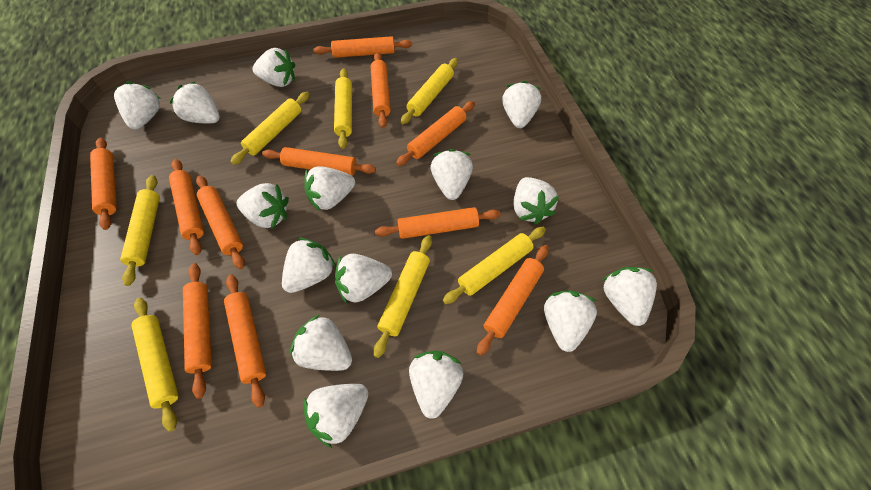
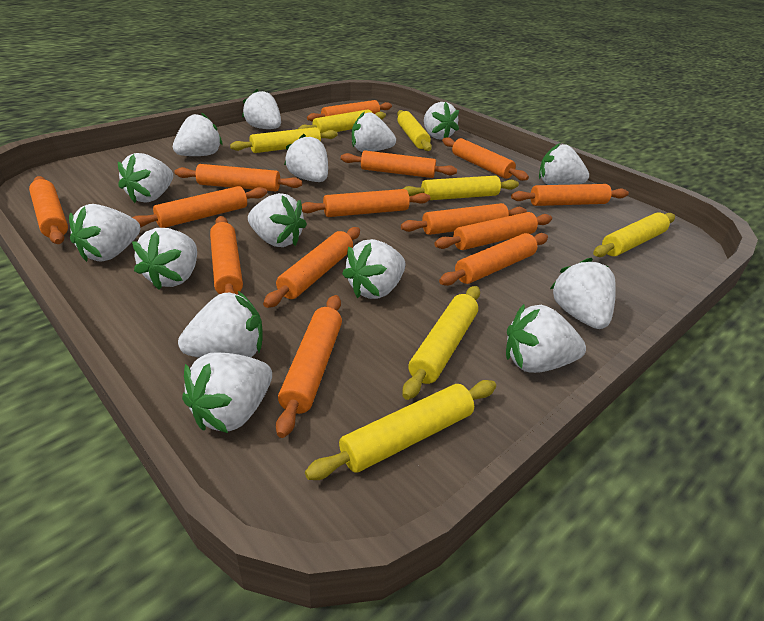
orange rolling pin: [90,137,117,230] [169,159,204,255] [183,263,212,399] [196,175,245,269] [224,274,266,408] [262,147,376,176] [313,36,412,58] [371,52,391,128] [375,207,501,239] [396,101,475,166] [477,245,549,356] = 11 -> [29,176,68,244] [132,186,267,228] [174,164,302,192] [210,216,243,294] [263,227,360,308] [276,295,342,438] [302,189,430,217] [307,100,392,122] [341,151,457,178] [401,203,527,235] [434,212,552,250] [439,233,548,286] [442,137,529,181] [511,184,629,206] = 14

